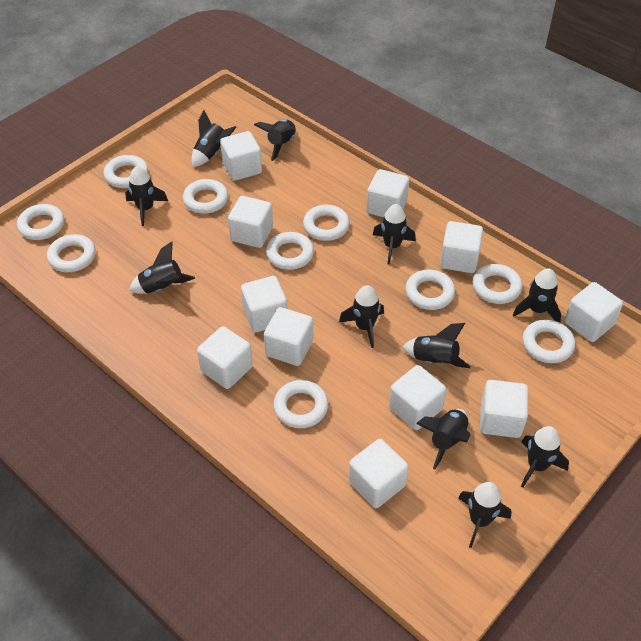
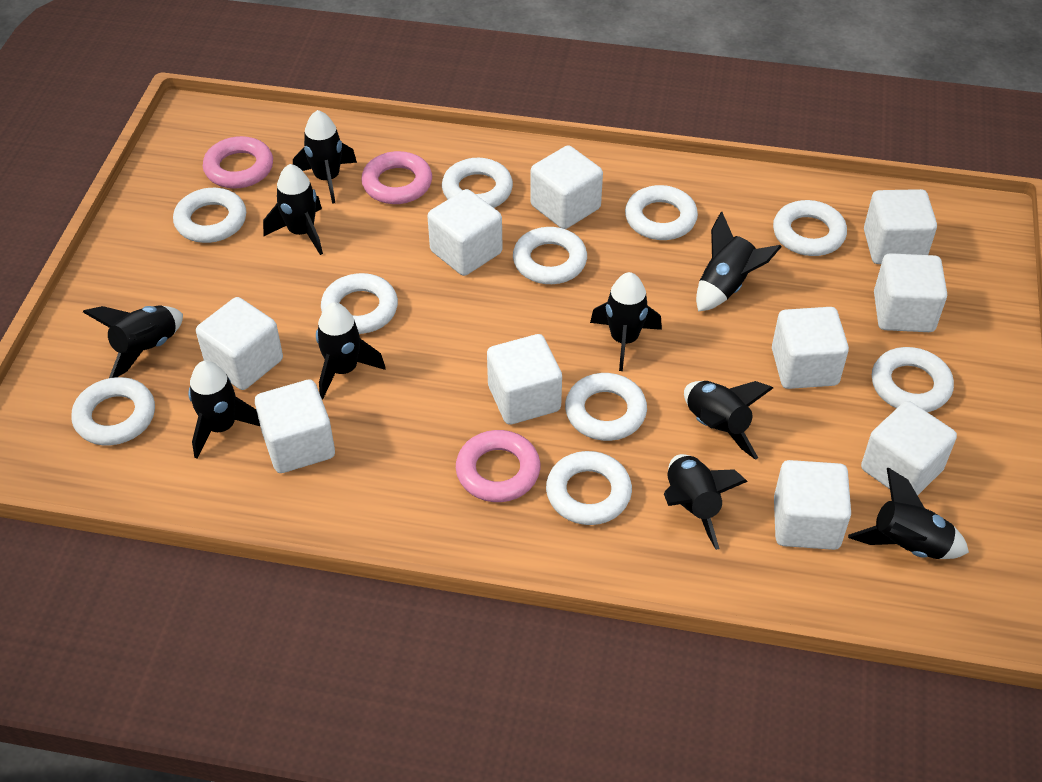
black rocket: [125,166,168,226] [129,241,195,294] [191,110,236,167] [254,119,296,161] [339,285,384,348] [373,204,416,265] [403,323,471,368] [416,409,470,470] [458,482,512,548] [513,268,561,322] [521,426,569,488] = 11 -> [83,305,183,378] [188,361,260,459] [263,164,323,255] [293,110,357,204] [316,303,386,399] [590,272,662,371] [664,454,748,550] [684,381,773,460] [696,212,782,312] [848,468,969,559] = 10
pink ring: none = 0 -> [203,136,273,189] [361,151,432,204] [456,430,540,502] = 3
white cube: [197,326,253,389] [220,131,262,181] [228,196,273,248] [241,276,288,332] [264,307,313,366] [348,439,409,508] [366,169,409,218] [389,365,446,430] [440,221,483,273] [480,380,528,438] [564,282,623,342] = 11 -> [196,297,283,390] [255,380,335,473] [427,189,503,276] [487,334,562,425] [531,145,603,229] [772,307,849,389] [774,460,851,550] [861,401,957,496] [864,189,937,264] [874,253,947,332] = 10

